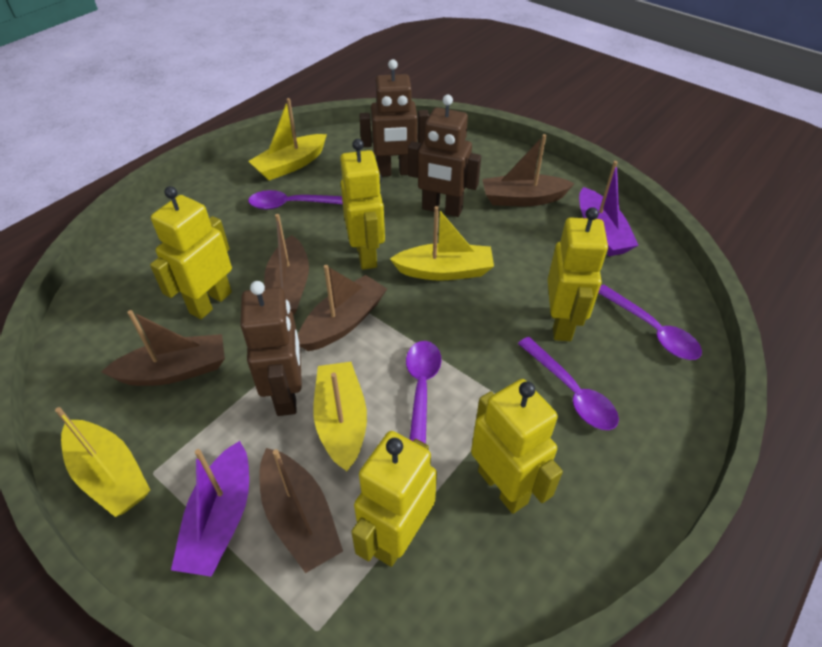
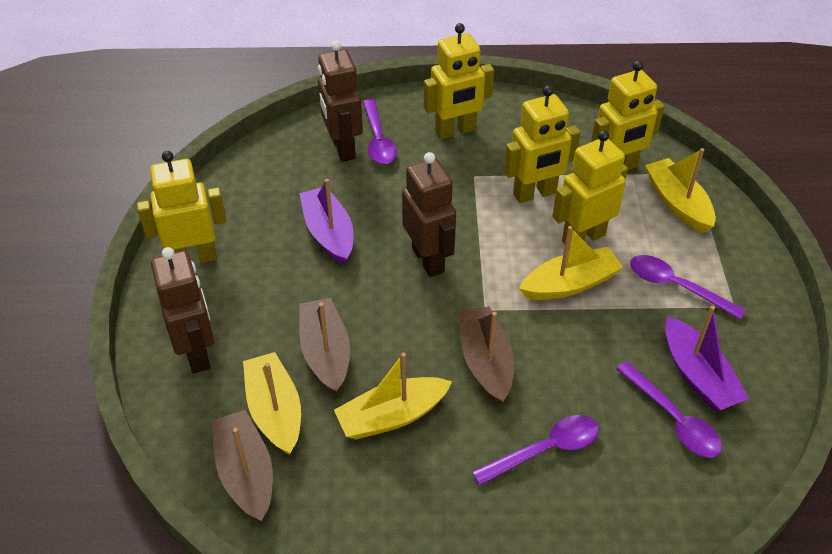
brown boat: [101,310,225,386] [260,448,343,573] [264,214,309,315] [298,265,387,351] [482,134,575,206] = 5 -> [212,410,273,521] [299,298,350,394] [459,306,514,404] = 3

